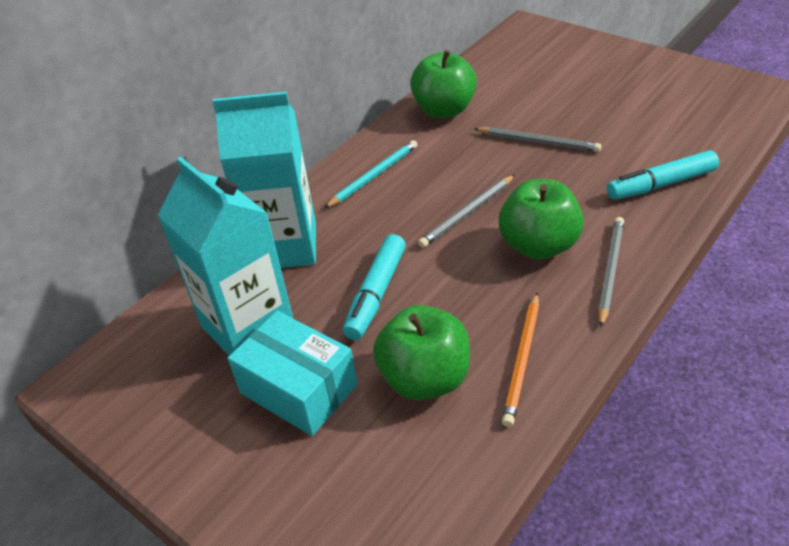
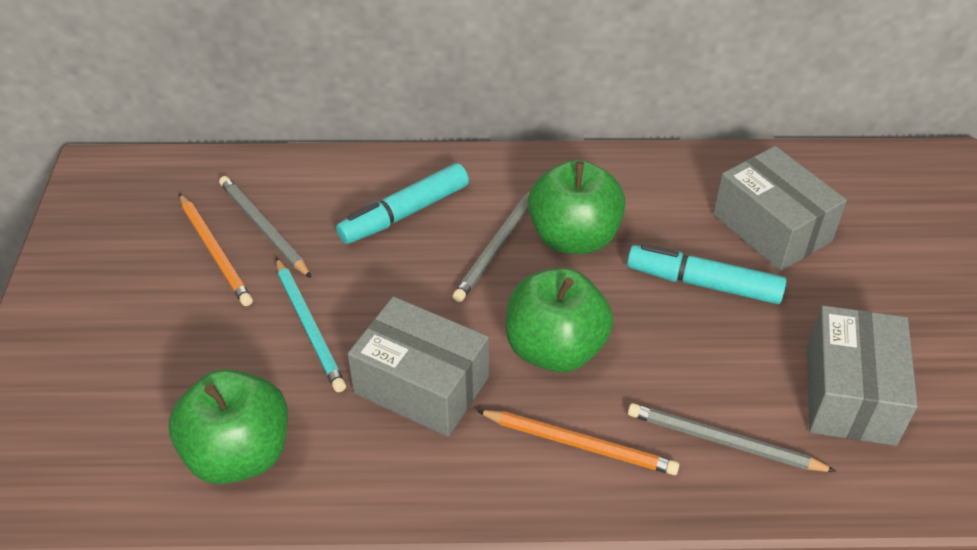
grey box: none = 0 -> [347,296,489,437] [713,146,847,271] [807,305,918,446] = 3
orange pencil: [502,293,539,427] = 1 -> [179,193,253,306] [477,410,680,475] = 2
turquoise box: [228,311,357,436] = 1 -> none = 0
turquoise carton: [158,157,293,356] [212,92,316,268] = 2 -> none = 0

